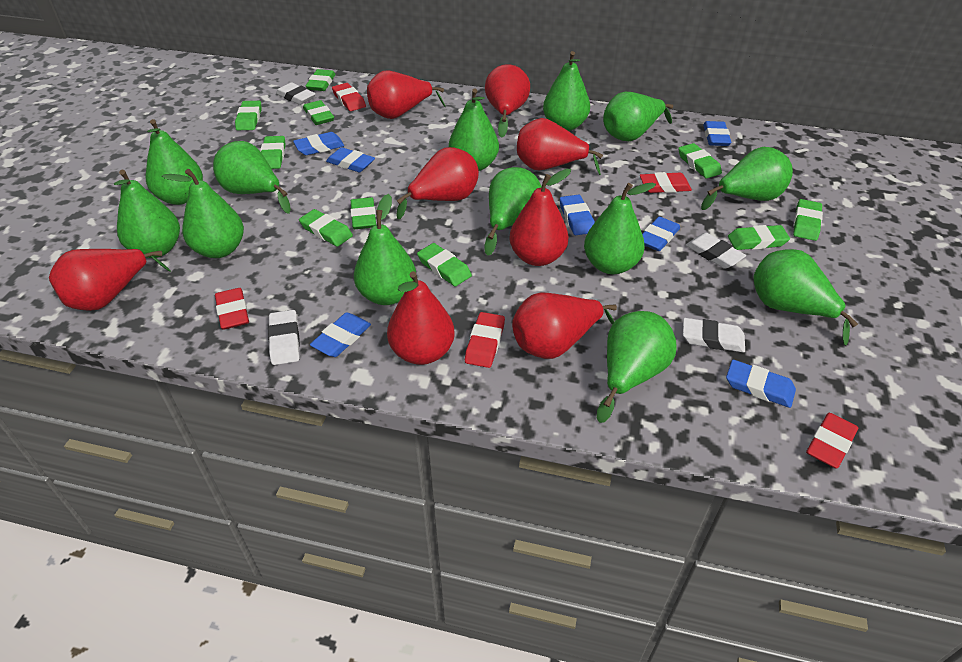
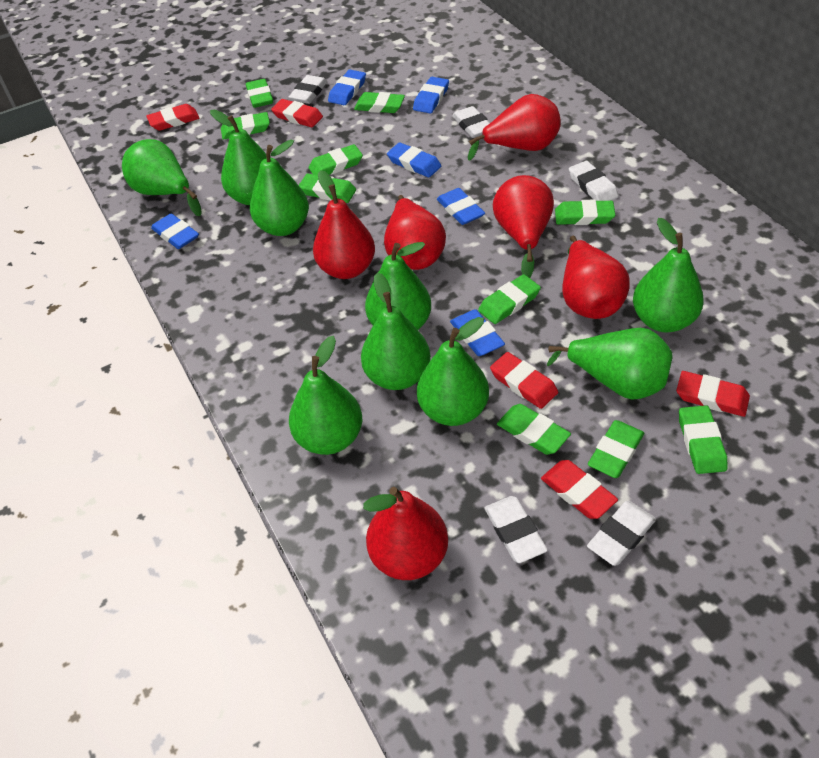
blue eraser: [293,132,344,155] [310,312,371,357] [326,147,375,172] [560,195,595,235] [642,217,680,251] [703,121,731,146] [726,360,796,408] = 7 -> [151,213,199,249] [328,70,366,105] [387,142,441,178] [413,77,449,114] [437,188,485,225] [450,309,505,356] = 6
green pear: [114,170,180,258] [146,119,203,205] [162,169,244,258] [213,141,291,214] [354,194,416,305] [449,89,499,171] [484,167,542,256] [543,51,590,131] [584,182,656,274] [597,311,676,423] [603,92,673,141] [701,147,793,210] [753,249,858,346] = 13 -> [122,139,202,216] [210,109,267,205] [250,140,309,236] [289,336,362,455] [361,272,431,390] [365,242,431,330] [417,317,489,426] [547,328,673,400] [633,218,704,333] = 9
red pear: [49,249,171,311] [367,70,446,119] [387,271,455,365] [396,147,479,219] [485,64,530,138] [510,169,571,266] [512,293,617,359] [517,118,603,175] = 8 -> [313,170,375,279] [363,487,448,580] [384,195,446,270] [468,94,561,160] [493,175,554,278] [563,236,630,319] = 6
white eraser: [268,310,300,365] [276,82,316,105] [683,318,745,353] [686,233,746,269] = 4 -> [289,75,328,104] [452,106,490,138] [484,496,548,563] [569,161,618,201] [587,501,656,566] = 5

